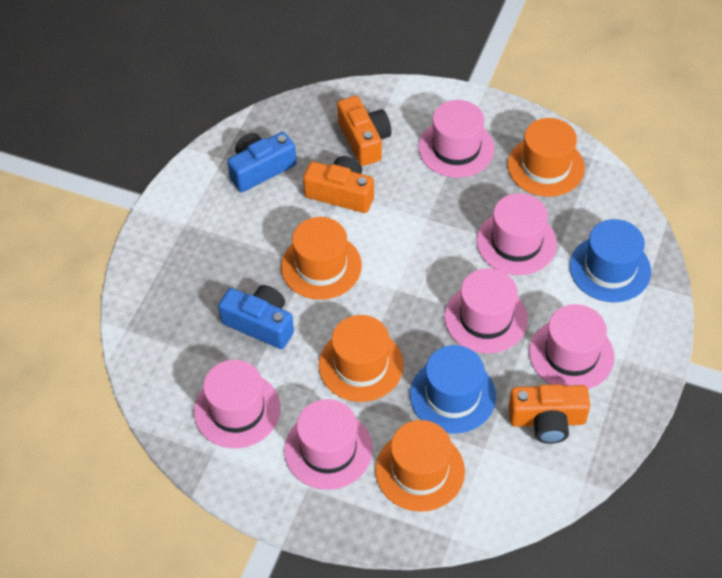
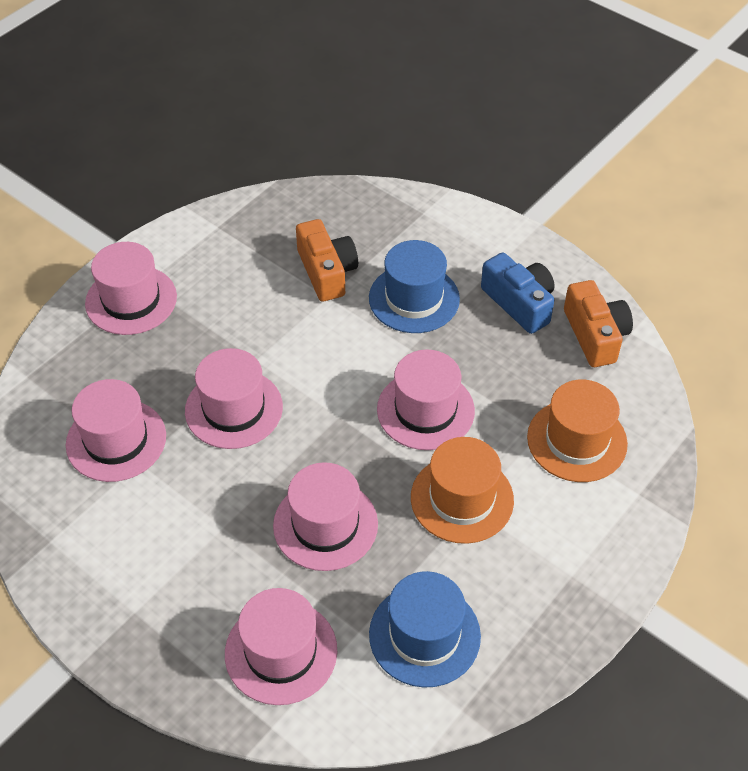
blue camera: [218,285,294,349] [227,132,297,192] = 2 -> [481,252,555,334] = 1
orange camera: [303,156,374,213] [337,96,391,166] [509,384,590,444] = 3 -> [296,219,358,302] [564,280,633,367] = 2
orange hat: [281,217,362,300] [319,315,404,402] [375,420,465,512] [508,118,585,197] = 4 -> [411,437,514,544] [527,380,628,482] = 2

